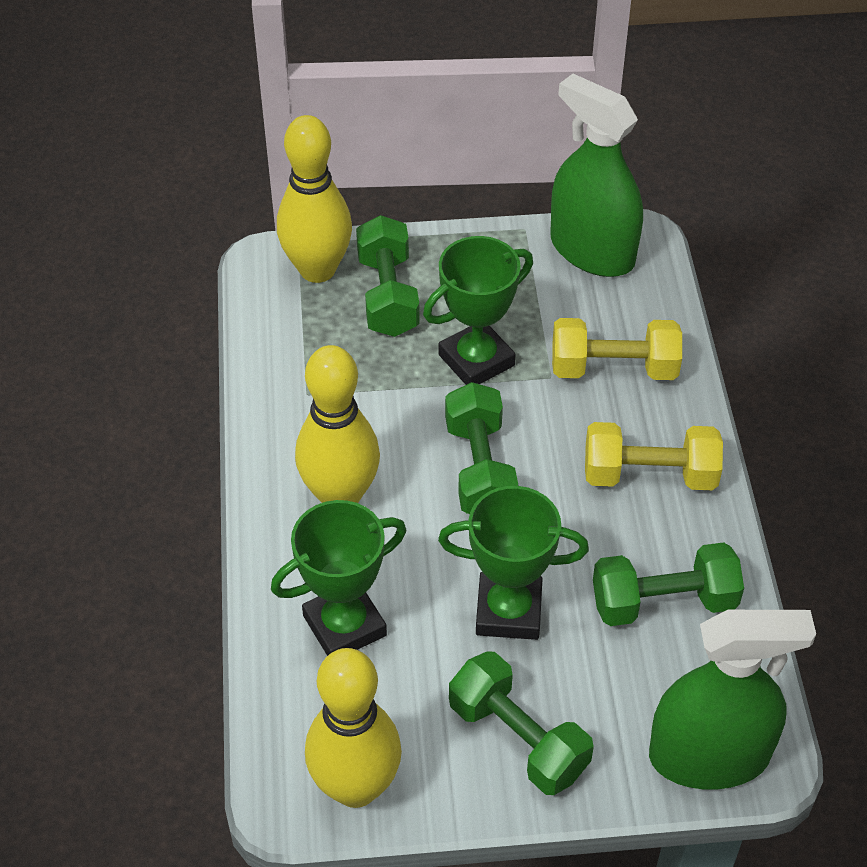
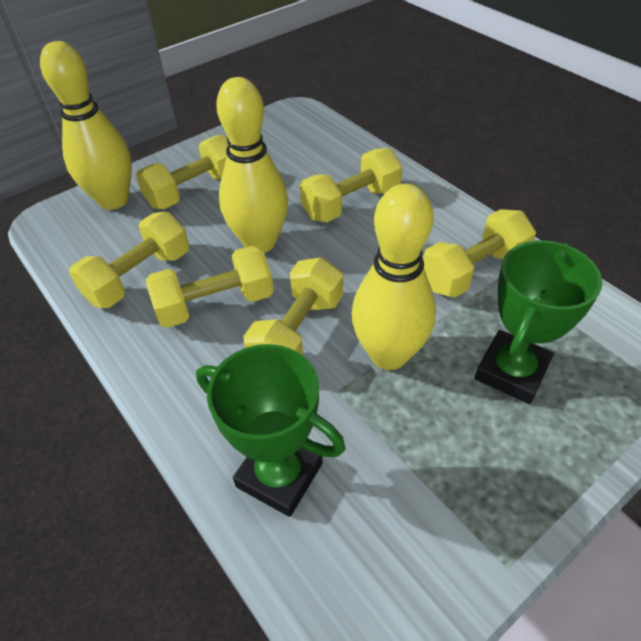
green dumbbell: [356,215,420,337] [445,382,518,514] [449,652,594,795] [593,542,744,626] = 4 -> none = 0
green spray bottle: [550,74,643,277] [649,610,816,790] = 2 -> none = 0
green trophy: [271,500,406,656] [423,236,533,385] [438,486,589,640] = 3 -> [196,344,345,517] [475,240,603,404] = 2
yellow dumbbell: [552,318,682,380] [585,422,723,490] = 2 -> [69,212,189,308] [136,135,228,209] [146,245,274,328] [243,257,343,355] [300,148,402,222] [423,209,536,297] = 6

